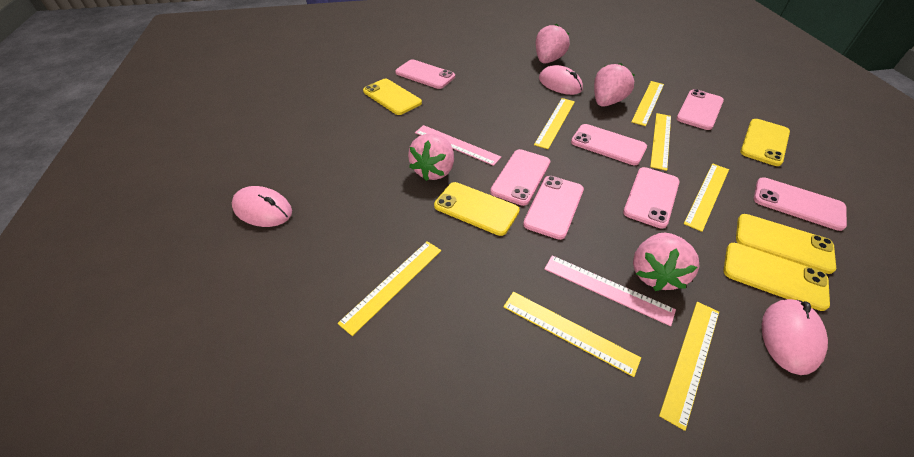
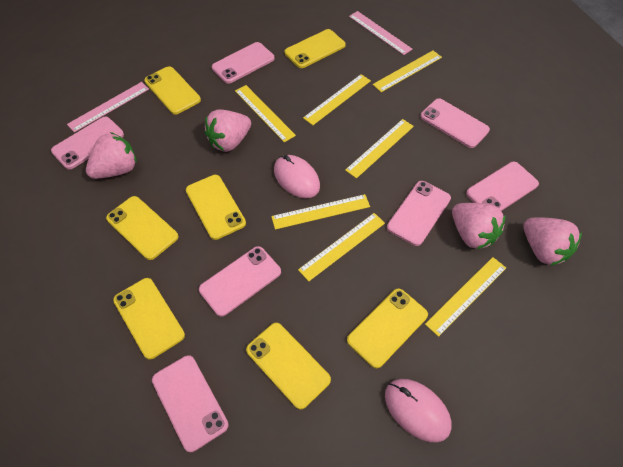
pink mouse: [232,186,292,227] [539,65,583,95] [762,299,828,375] = 3 -> [274,155,320,198] [385,379,452,442] = 2
yellow phone: [363,79,422,115] [434,182,520,236] [724,243,830,311] [736,214,836,274] [740,119,790,166] = 5 -> [106,196,178,260] [113,278,185,359] [144,66,201,114] [186,175,246,240] [246,323,331,409] [285,29,345,68] [347,288,428,368] = 7

